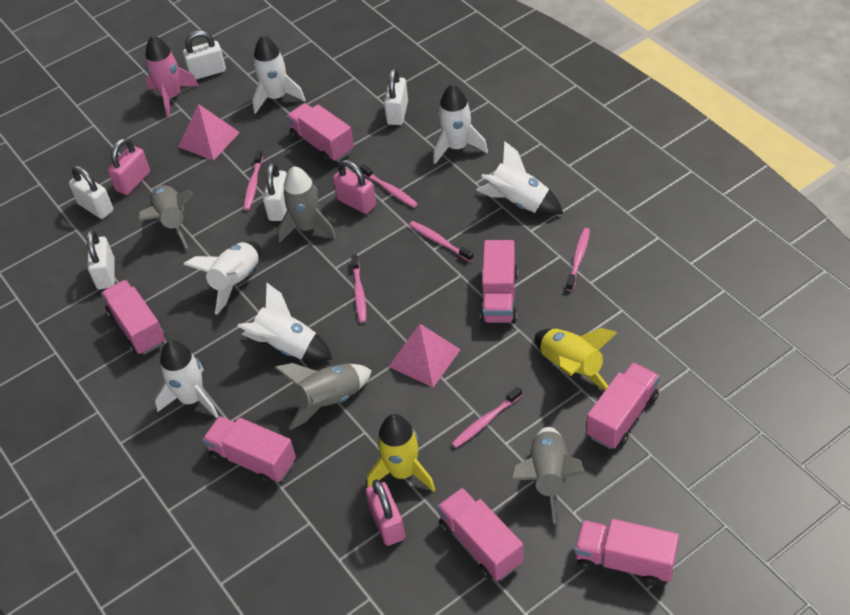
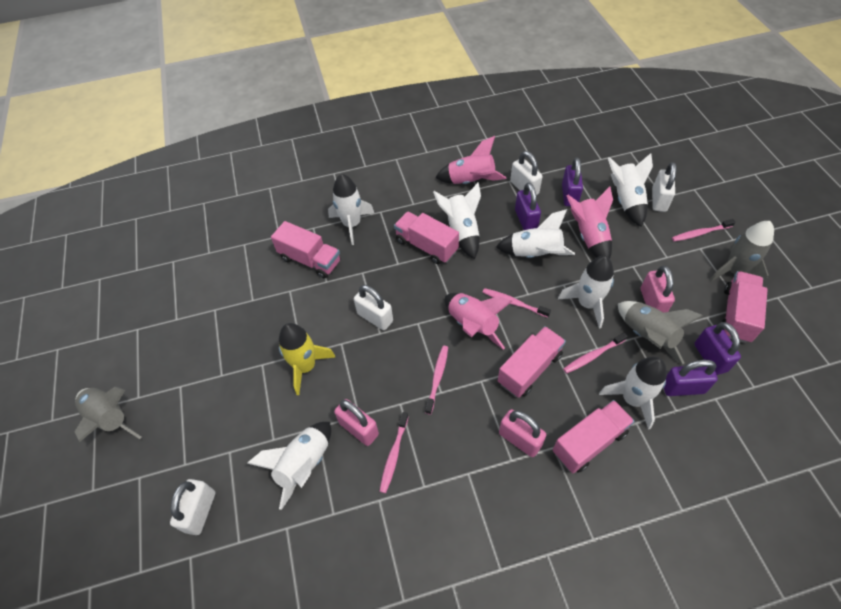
grey rocket: [139,185,194,249] [275,363,372,430] [277,166,336,243] [511,427,585,524] = 4 -> [75,387,141,442] [618,301,703,364] [710,221,774,285] = 3
pink pyramid: [178,104,240,161] [388,324,461,387] = 2 -> none = 0
pink rocket: [145,35,199,117] = 1 -> [435,136,506,184] [445,293,512,350] [567,187,613,259] = 3
pink toothbrush: [244,150,263,211] [351,254,366,323] [360,164,418,208] [409,221,474,262] [451,387,522,448] [566,228,590,291] = 6 -> [379,412,409,493] [425,346,448,415] [482,288,551,317] [563,333,628,374] [672,219,735,242] = 5
pink truck: [101,280,165,355] [202,416,296,485] [286,103,354,163] [437,488,524,581] [480,240,518,323] [575,519,679,586] [586,362,660,449] = 7 -> [271,221,341,279] [394,212,459,264] [498,326,566,398] [553,400,635,473] [722,271,768,343] = 5
purple padlock: none = 0 -> [515,183,541,230] [562,158,583,206] [664,360,718,396] [694,322,741,375] = 4
white padlock: [69,166,113,219] [87,230,115,289] [183,30,226,80] [263,162,287,221] [384,68,408,125] = 5 -> [170,479,215,535] [354,285,393,330] [510,151,542,195] [652,162,677,212] = 4
white rocket: [155,340,218,418] [183,241,261,314] [237,283,332,362] [253,35,305,114] [433,84,488,164] [477,141,563,215] = 6 -> [247,422,331,510] [328,174,374,245] [433,182,481,259] [496,209,575,258] [558,256,614,329] [599,357,667,430] [608,153,653,227] = 7
yellow rocket: [367,414,435,492] [535,328,618,390] = 2 -> [279,323,335,395] = 1

